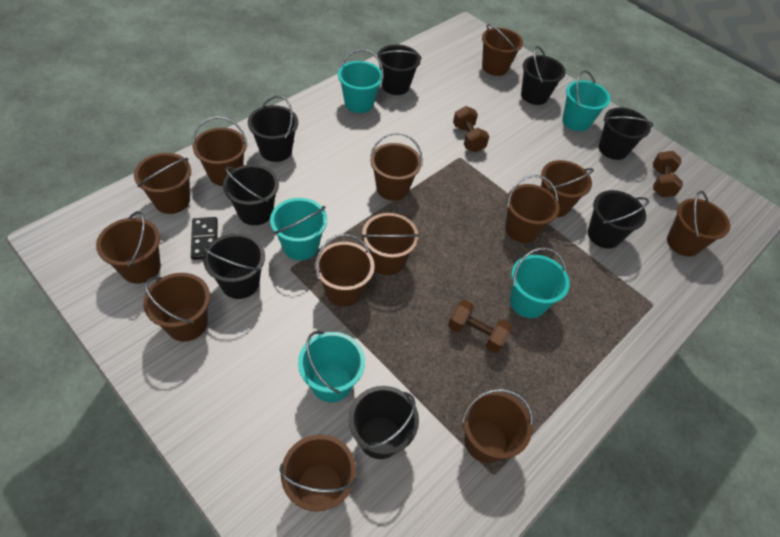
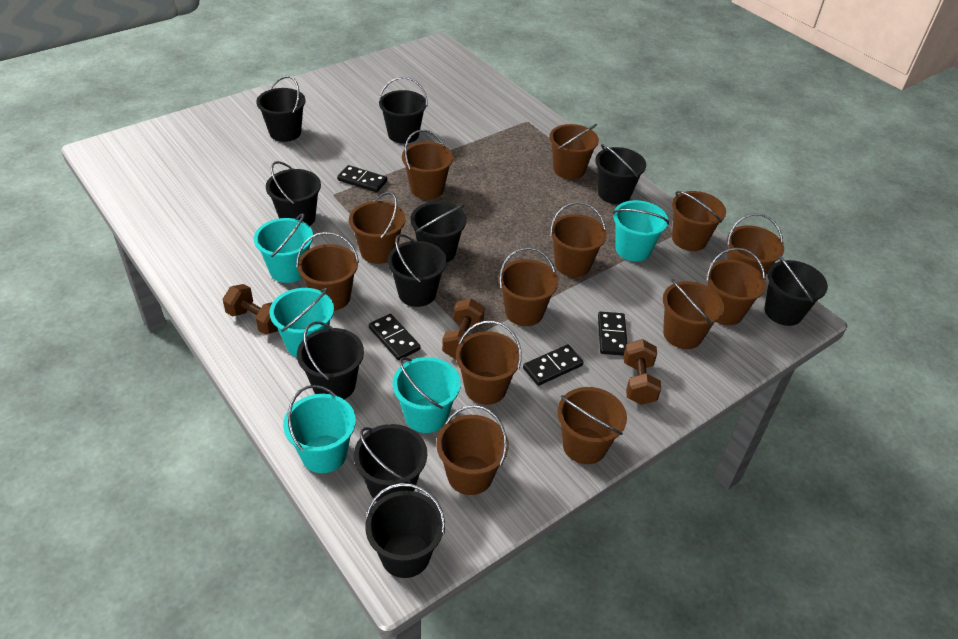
black bucket: [203,233,265,299] [223,164,279,225] [248,95,298,162] [349,386,419,459] [377,44,421,95] [521,46,566,105] [588,190,649,249] [599,107,653,160] = 8 -> [256,76,306,142] [266,161,321,226] [297,321,364,399] [354,424,427,501] [365,483,445,578] [379,77,428,144] [388,234,447,307] [411,202,467,262] [595,144,646,204] [765,255,828,326] = 10
black domino: [191,217,218,260] = 1 -> [337,165,387,192] [369,314,421,360] [523,345,584,386] [598,312,627,355] = 4

